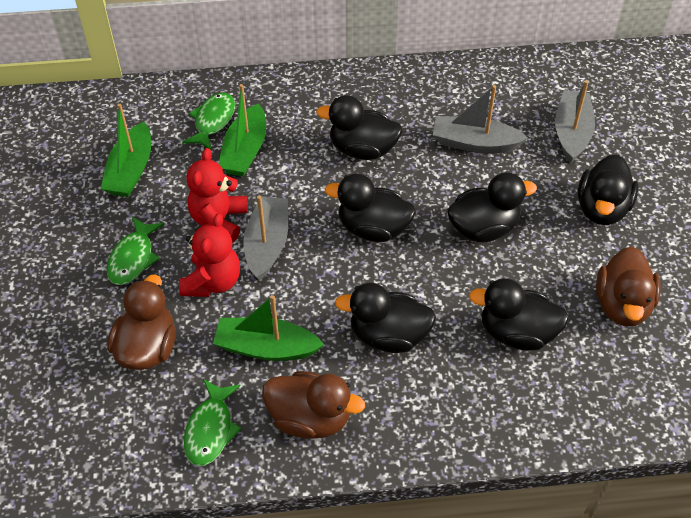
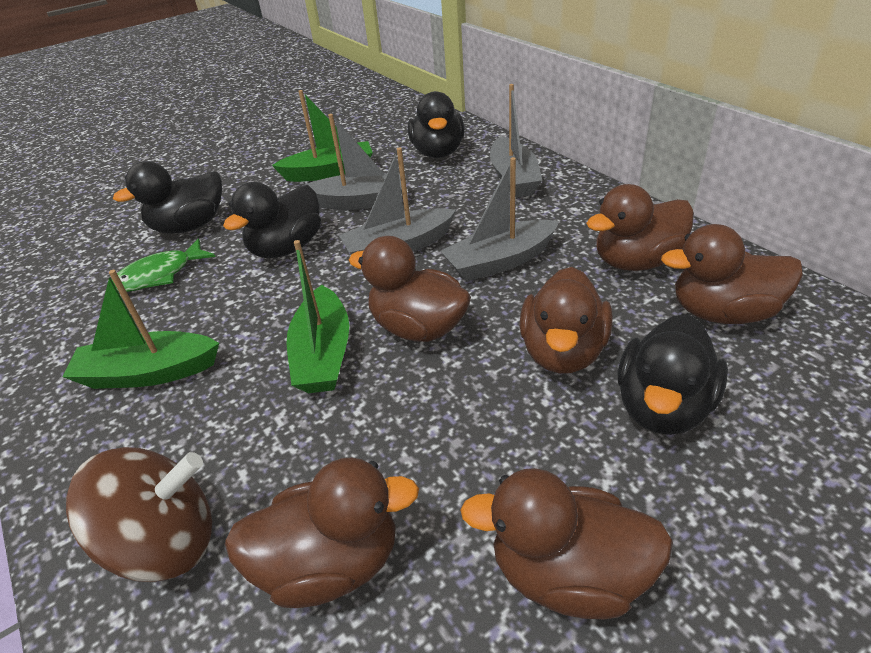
black duck: [316,95,402,160] [324,173,416,242] [335,283,436,353] [447,172,537,242] [469,278,569,351] [578,154,638,225] = 6 -> [113,161,222,233] [223,182,321,258] [408,91,465,158] [618,314,728,435] = 4
brown duck: [108,274,176,370] [262,371,365,438] [596,246,661,326] = 3 -> [224,457,419,608] [349,236,471,342] [460,468,673,619] [519,267,613,374] [586,184,694,271] [661,224,803,324] = 6
brown spinning top: none = 0 -> [66,447,212,582] = 1
green fish: [106,217,164,285] [182,93,235,150] [184,379,242,466] = 3 -> [112,239,216,292] = 1
grey boat: [243,196,288,281] [433,85,528,153] [555,81,595,163] = 3 -> [303,114,406,210] [339,147,456,255] [441,157,559,282] [490,84,542,198] = 4
red teddy bear: [179,213,240,297] [186,148,248,242] = 2 -> none = 0

